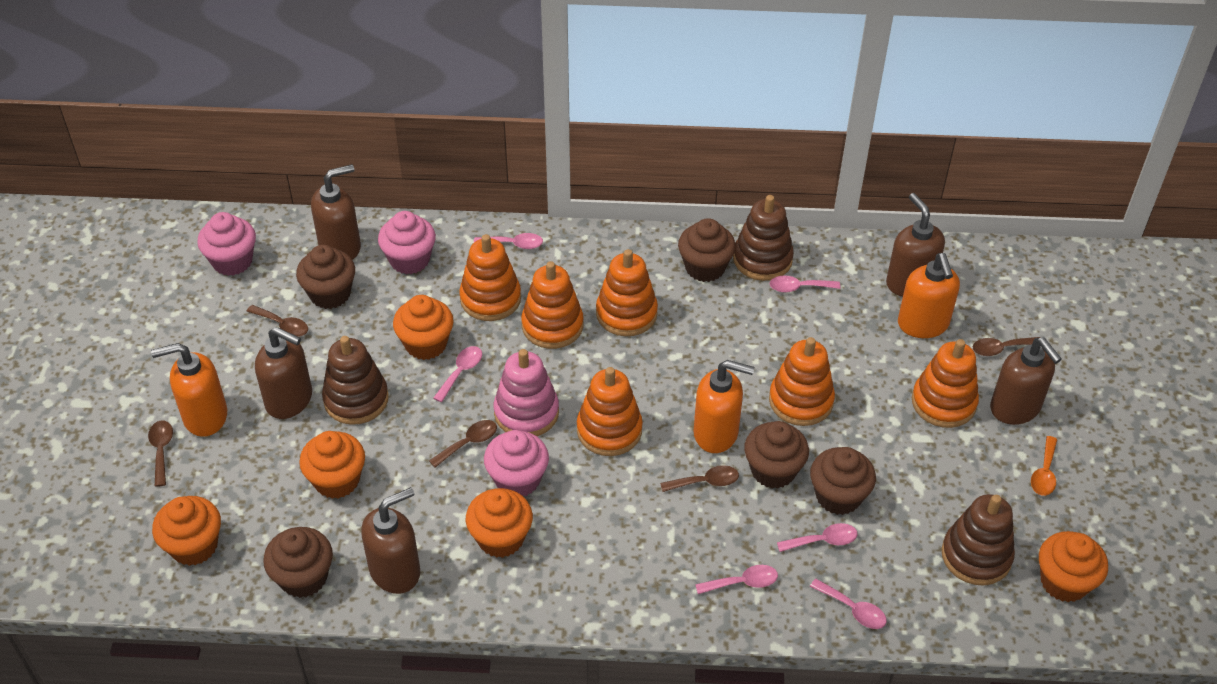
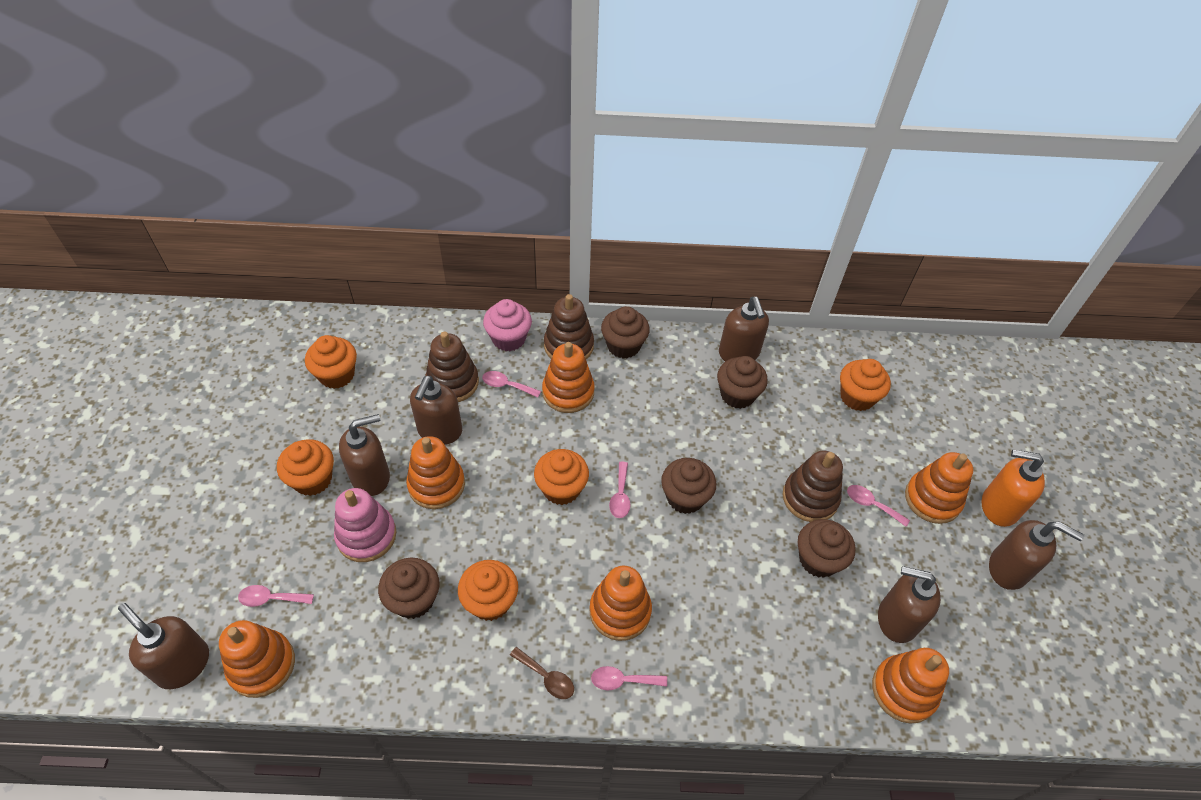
brown soap dispenser: [255,327,312,419] [311,164,361,260] [361,487,420,594] [886,193,945,297] [990,338,1062,425] = 5 -> [118,603,209,689] [339,414,390,496] [410,376,462,445] [719,297,769,361] [878,566,941,643] [989,520,1084,590] = 6
brown spoon: [148,421,173,487] [247,305,308,337] [429,420,497,468] [660,465,739,492] [972,337,1040,356] = 5 -> [510,647,574,699] = 1
orange soap dispenser: [151,343,227,437] [694,360,755,453] [898,253,960,338] = 3 -> [982,449,1045,527] = 1
orange spoon: [1031,436,1057,496] = 1 -> none = 0
pink cupcake: [197,212,256,276] [378,211,436,274] [484,430,549,496] = 3 -> [483,299,532,351] = 1
pink spoon: [434,346,482,402] [474,233,543,249] [695,565,778,594] [770,275,841,292] [777,523,858,552] [810,579,887,629] = 6 -> [238,585,314,607] [482,371,541,398] [591,666,667,690] [609,462,630,518] [847,485,910,527] = 5

